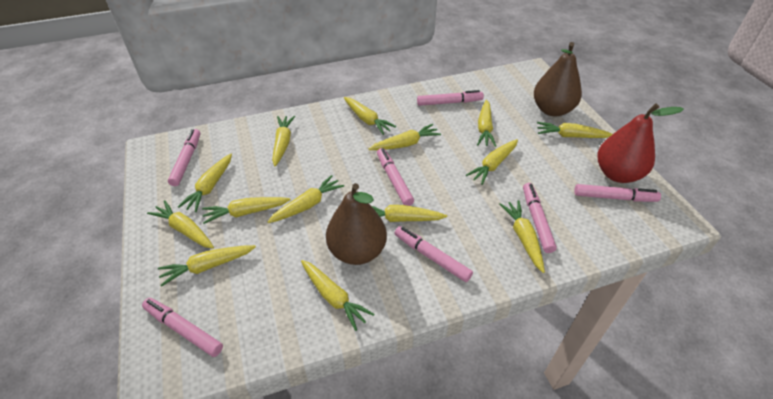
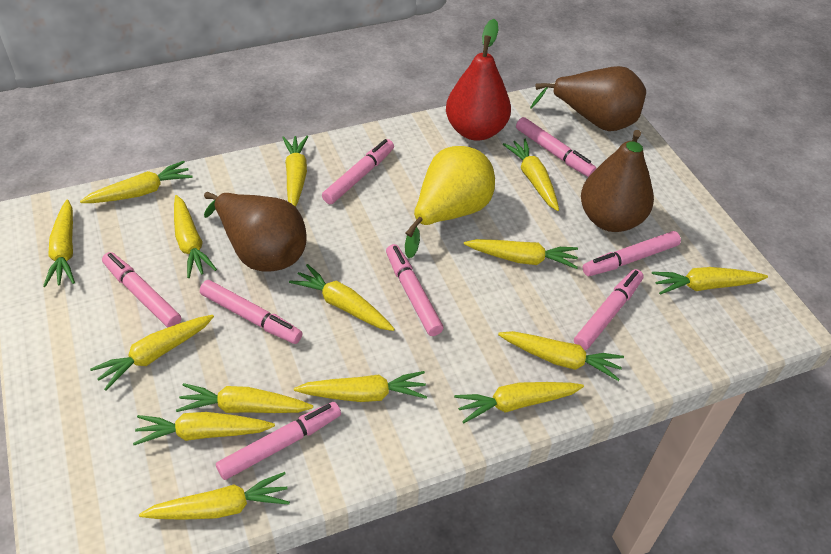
brown pear: [326,183,387,265] [534,42,582,116] = 2 -> [204,192,307,271] [530,66,646,131] [581,130,654,232] = 3
pink marker: [142,298,223,357] [168,129,200,186] [377,148,414,206] [394,226,473,282] [417,90,484,106] [523,183,557,253] [574,184,661,202] = 7 -> [102,252,181,328] [200,280,302,344] [216,402,341,480] [322,139,394,204] [386,244,444,336] [516,117,597,177] [574,269,644,350] [583,231,681,276] = 8
yellow carrot: [147,200,214,249] [158,245,256,287] [178,154,232,212] [202,197,290,224] [268,175,344,223] [272,116,295,166] [301,260,374,331] [344,97,397,135] [369,124,441,150] [372,205,447,222] [466,139,518,185] [477,100,496,147] [499,200,545,273] [537,122,613,138] = 14 -> [43,200,75,287] [80,161,193,203] [90,315,214,391] [133,412,275,445] [139,472,290,520] [174,195,217,278] [176,383,313,413] [282,136,308,207] [289,264,395,331] [294,371,427,402] [454,382,584,423] [464,239,578,269] [498,331,624,381] [503,139,559,211] [652,267,768,295] = 15
yellow pear: none = 0 -> [405,146,495,258] = 1

